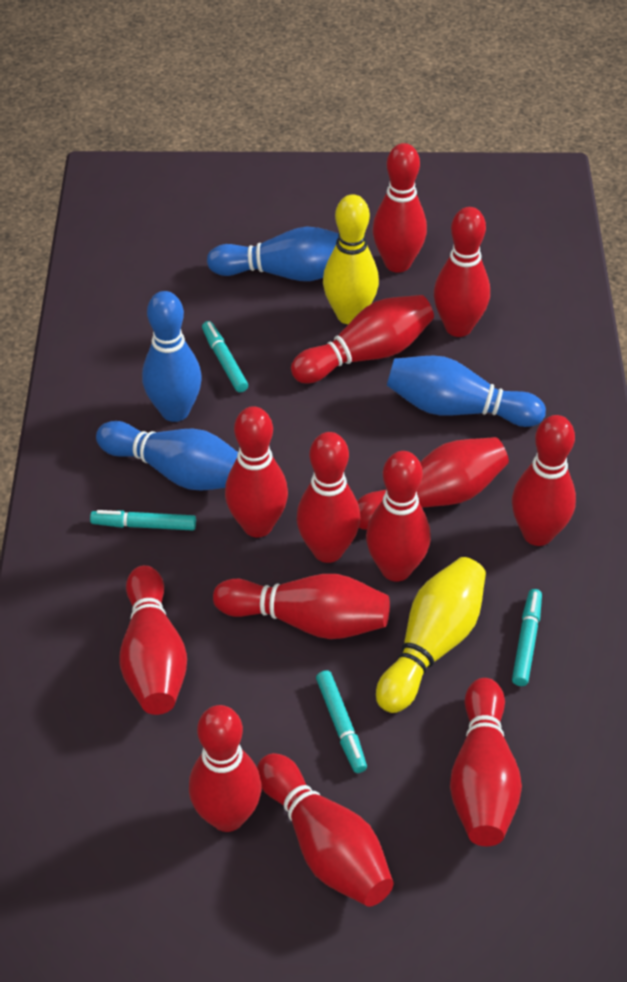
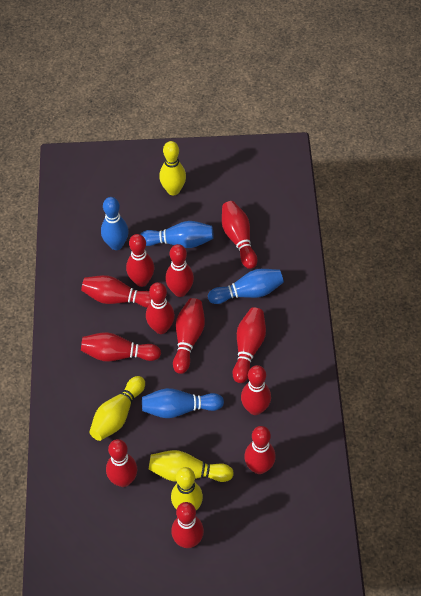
red bowling pin: [119,565,187,715] [189,705,261,832] [213,574,390,639] [225,406,288,537] [257,753,394,907] [291,295,434,383] [296,432,360,563] [357,437,509,530] [366,451,431,581] [372,143,427,273] [434,207,490,337] [450,678,522,846] [512,415,576,546] = 13 -> [81,275,152,308] [81,332,161,362] [106,439,137,487] [126,234,154,287] [146,282,175,334] [166,244,194,297] [171,502,204,548] [173,298,205,374] [222,201,257,269] [233,307,266,383] [241,365,271,415] [244,426,276,474] = 12
turquoise marker: [90,510,196,531] [202,321,248,392] [316,670,367,773] [512,589,542,686] = 4 -> none = 0
yellow bowling pin: [323,194,379,324] [376,557,486,713] = 2 -> [89,376,145,441] [149,450,234,482] [159,141,186,195] [171,467,203,510] = 4

